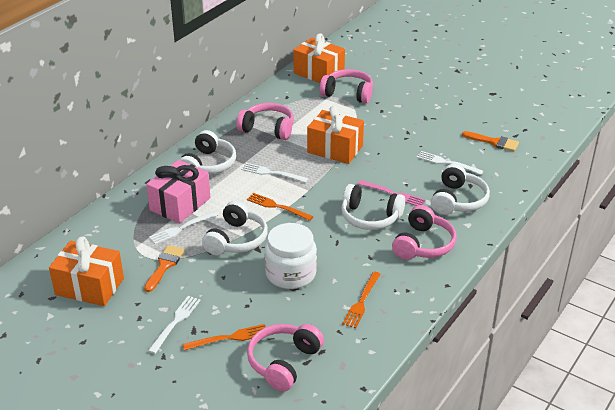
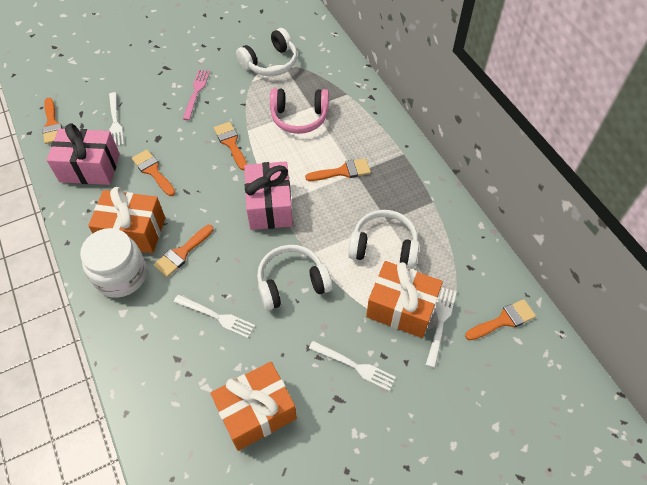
orange brush: [144,245,185,292] [462,131,519,151] = 2 -> [42,98,62,144] [131,150,175,196] [154,225,213,277] [214,122,247,170] [305,158,371,181] [465,299,536,340] = 6
orange fork: [183,324,265,351] [247,193,313,221] [342,272,381,328] = 3 -> none = 0
pink gift: [146,160,210,223] = 1 -> [46,123,120,185] [244,161,293,230] = 2
pink headphones: [236,103,294,140] [247,324,324,392] [320,69,373,104] [392,205,457,260] = 4 -> [270,88,329,134] = 1
white headphones: [179,130,236,174] [202,201,268,255] [341,184,405,230] [431,164,490,215] = 4 -> [236,28,297,76] [257,245,332,310] [348,210,419,269] = 3

